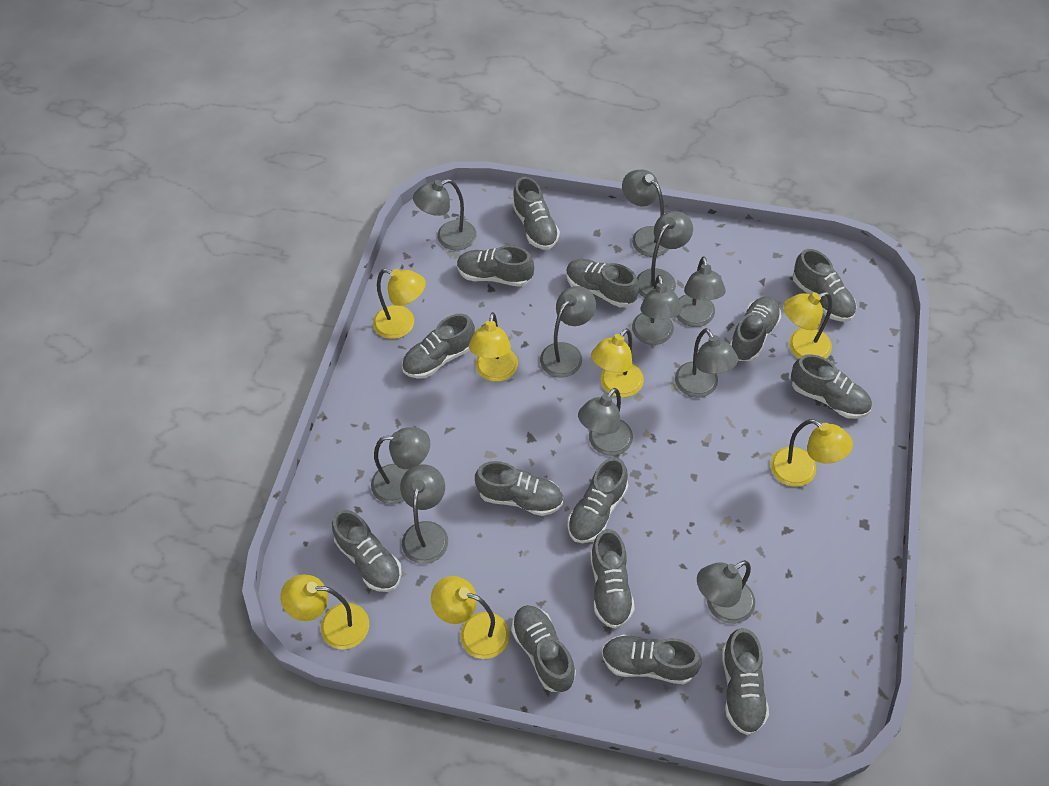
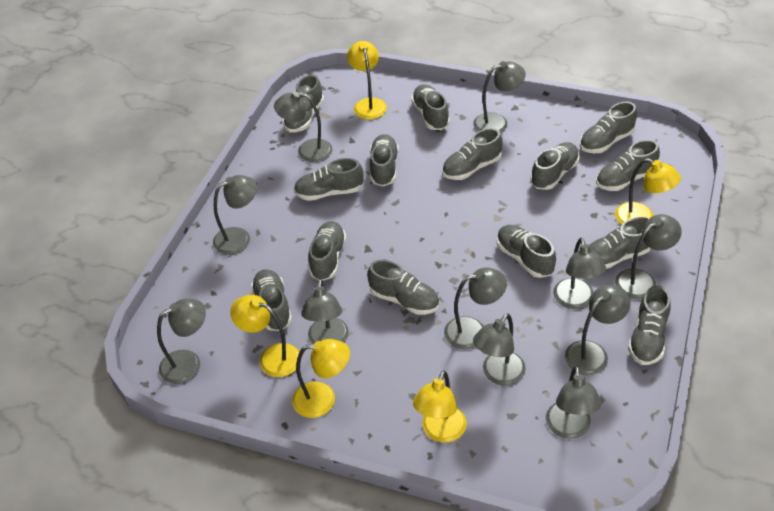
yellow lamp: [280,575,369,649] [373,269,426,339] [431,576,509,659] [469,312,518,382] [591,328,644,397] [771,419,853,487] [783,292,832,359] = 7 -> [230,295,299,377] [292,339,350,418] [347,41,387,120] [413,371,467,443] [615,158,681,225] = 5

